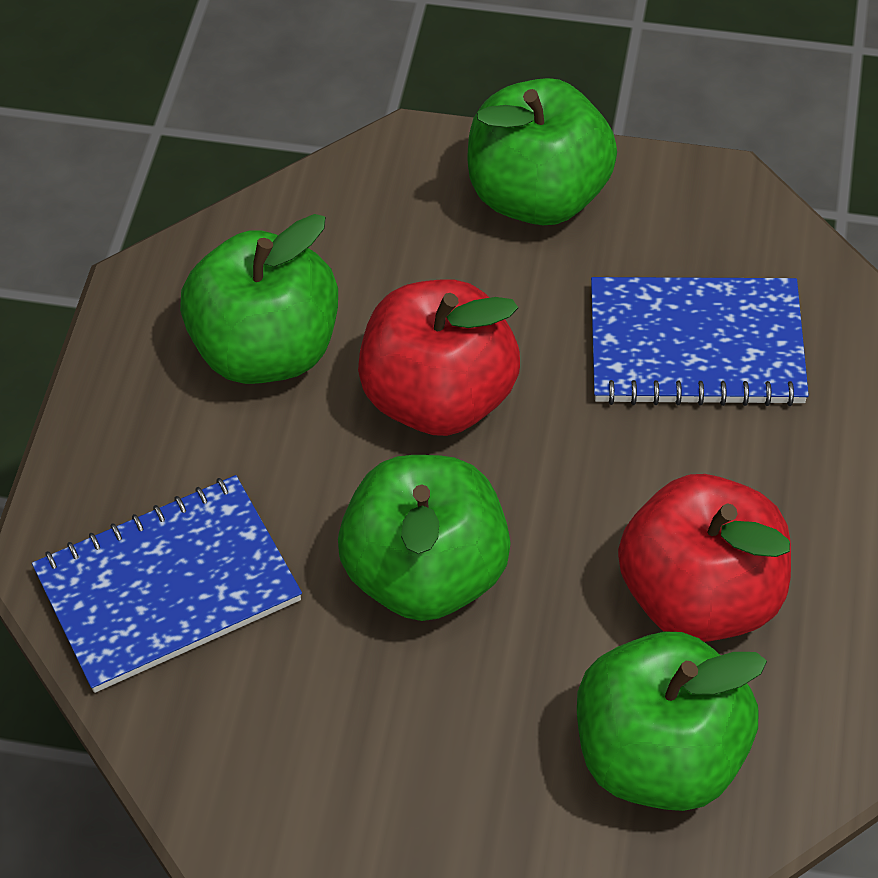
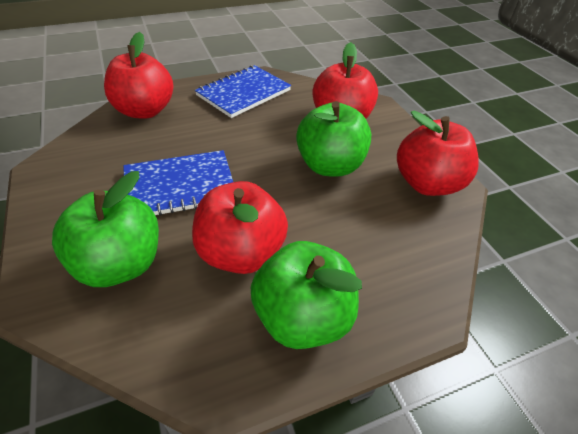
green apple: [180,214,338,384] [338,455,511,621] [467,78,617,225] [577,631,767,811] = 4 -> [52,171,159,287] [251,241,362,349] [296,101,371,177] = 3
red apple: [358,279,520,436] [618,474,791,642] = 2 -> [104,32,173,119] [192,181,288,274] [312,42,378,119] [397,111,479,196] = 4

